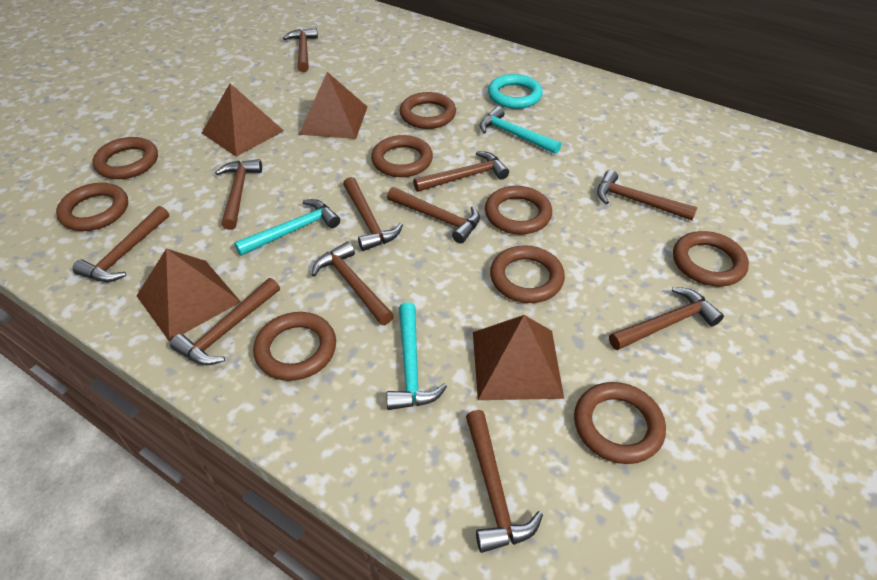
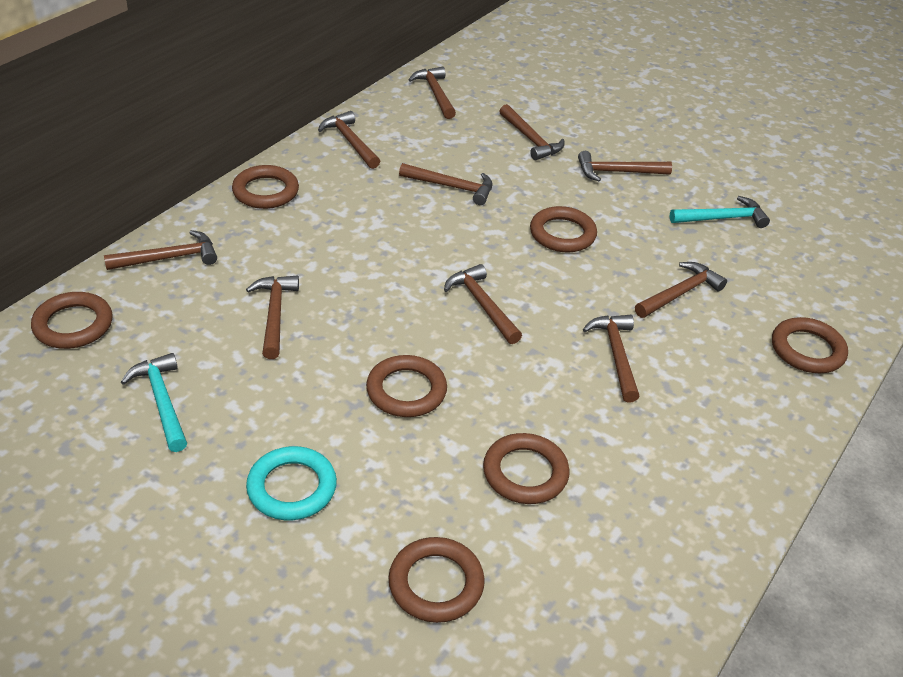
brown hammer: [72,206,169,282] [170,278,280,365] [215,159,262,230] [283,27,318,72] [312,242,394,325] [343,177,403,251] [387,187,480,243] [413,151,509,192] [466,410,543,553] [597,170,698,220] [609,287,724,350] = 11 -> [104,230,217,270] [246,275,299,359] [318,111,380,169] [399,163,492,205] [408,67,456,119] [444,264,522,344] [499,104,564,160] [578,151,672,181] [583,315,640,402] [635,262,727,318] = 10
brown pyramid: [137,249,241,341] [202,83,284,157] [299,72,367,139] [473,315,564,400] = 4 -> none = 0
brown ring: [56,183,128,231] [92,137,158,179] [253,312,336,381] [371,135,433,177] [400,92,456,129] [485,186,552,234] [490,245,565,303] [574,382,666,464] [673,231,749,286] = 9 -> [31,292,112,349] [232,165,299,209] [366,355,447,417] [388,537,485,623] [483,433,570,504] [530,206,597,252] [772,317,848,373] = 7
turquoise hammer: [234,199,340,256] [386,302,447,410] [479,106,561,154] = 3 -> [121,353,187,452] [670,196,770,228] = 2

